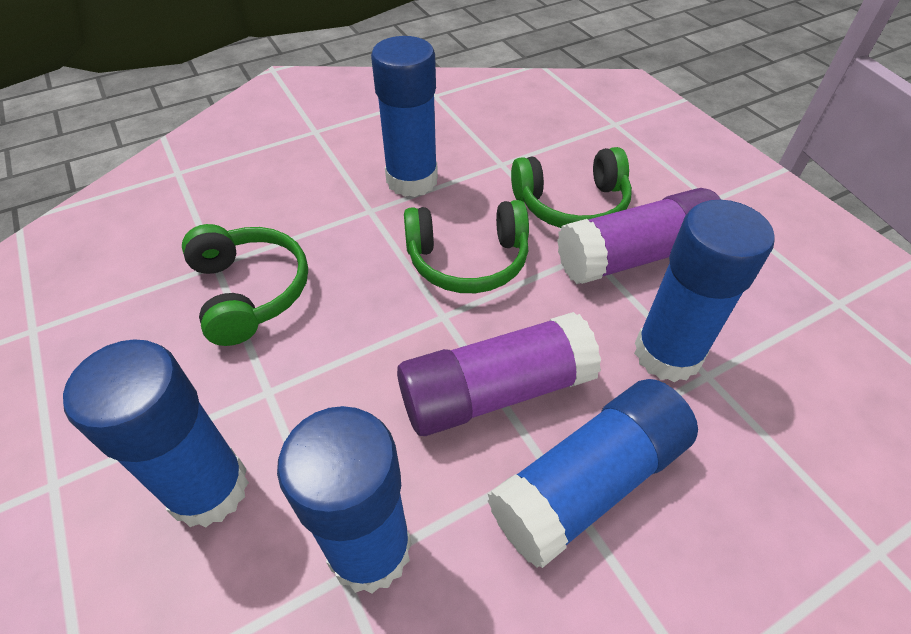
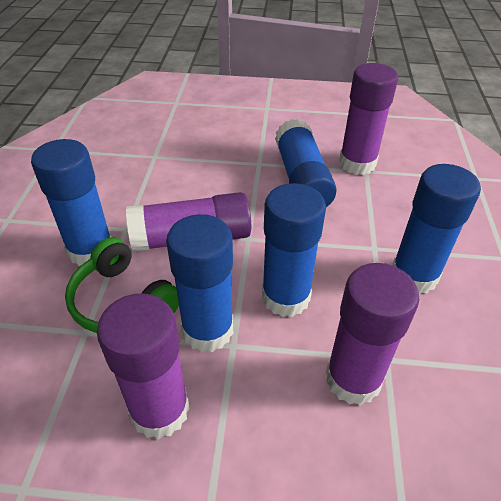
green headphones: [182,224,308,346] [404,200,529,293] [511,147,632,228] = 3 -> [65,237,179,333] = 1
purple glue stick: [397,312,601,436] [557,188,721,284] = 2 -> [97,293,190,439] [126,192,251,252] [326,263,419,405] [339,63,398,175] = 4

